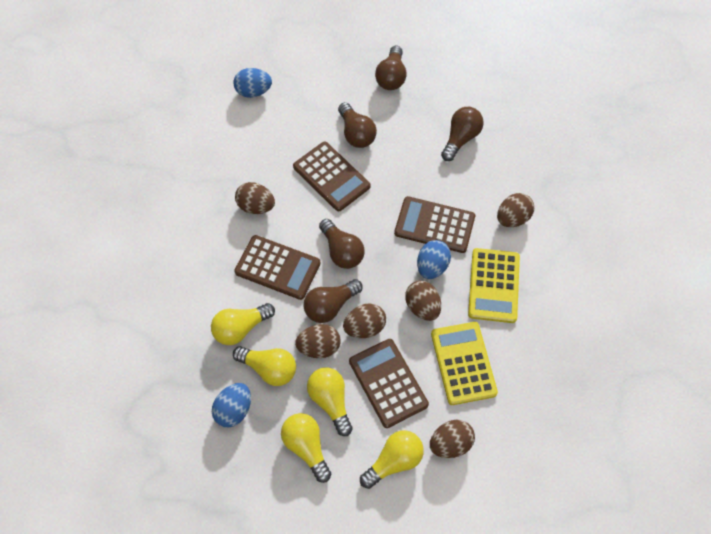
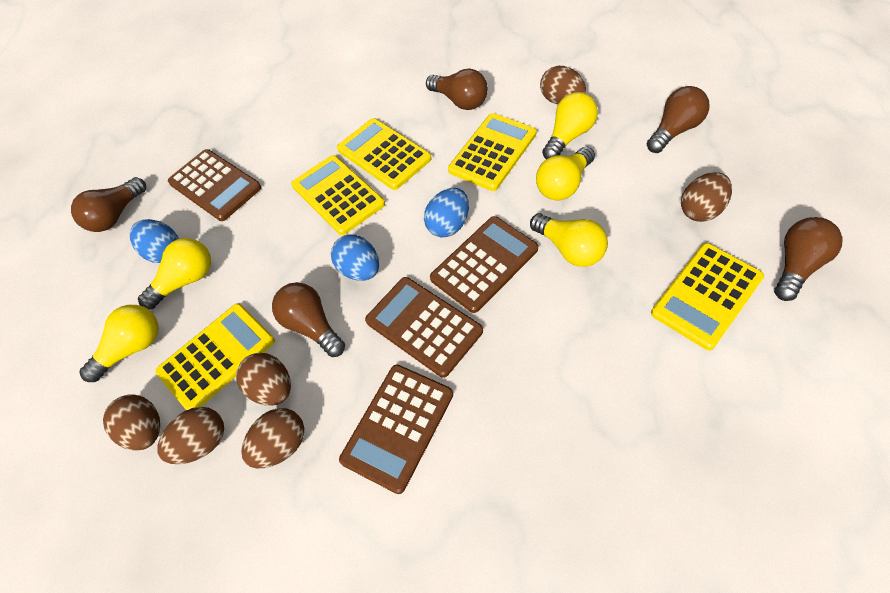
yellow calculator: [431,322,498,405] [468,248,520,323] = 2 -> [155,303,275,410] [291,155,385,235] [337,118,432,190] [448,113,537,191] [651,243,764,350] = 5

